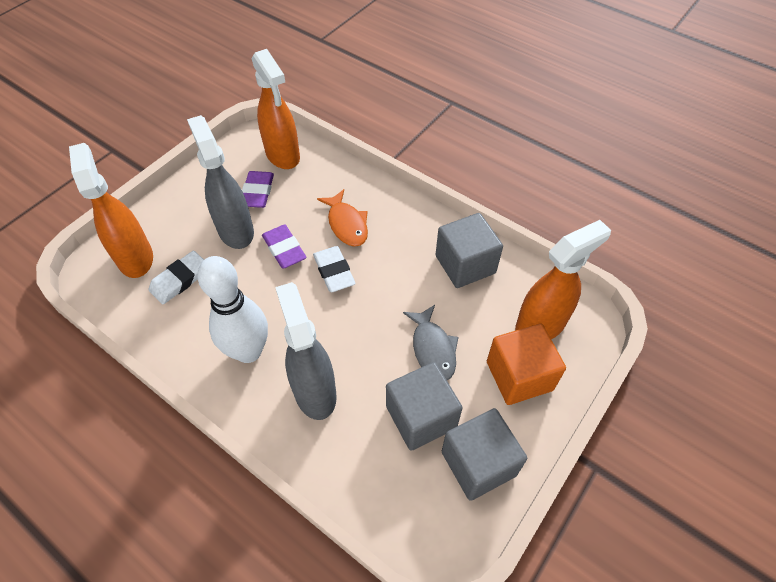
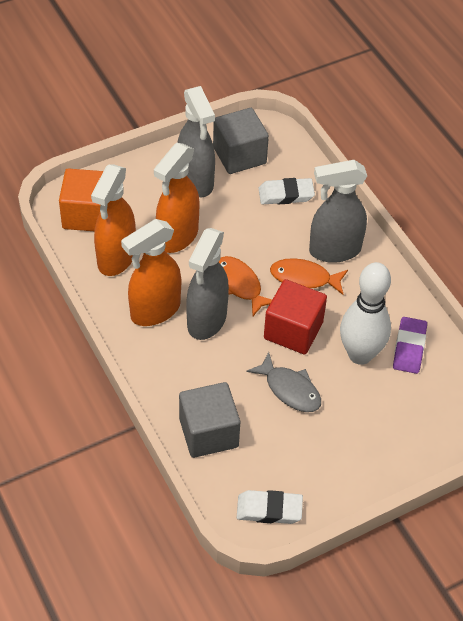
grey cube: [386,362,463,451] [436,213,503,288] [442,408,527,501] = 3 -> [179,382,240,458] [213,108,269,174] = 2
grey spray bottle: [187,115,254,249] [275,282,337,420] = 2 -> [178,86,215,197] [186,228,229,340] [309,160,367,263] = 3
orange fish: [317,189,368,247] = 1 -> [219,256,272,316] [270,258,348,295] = 2
purple eraser: [242,171,274,208] [262,224,307,268] = 2 -> [393,317,427,374] = 1
red cube: none = 0 -> [264,279,327,354] = 1

